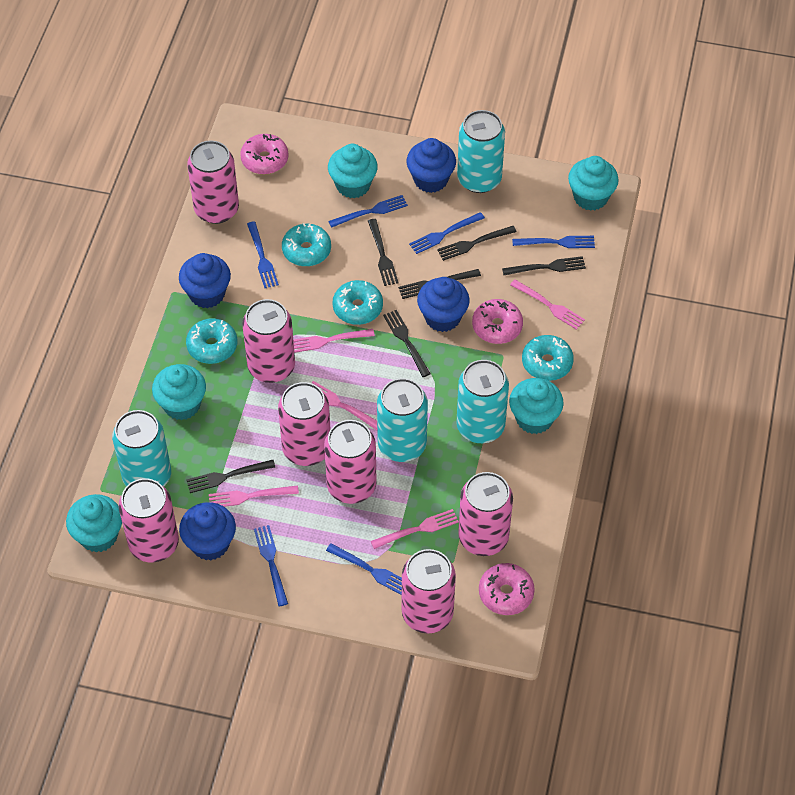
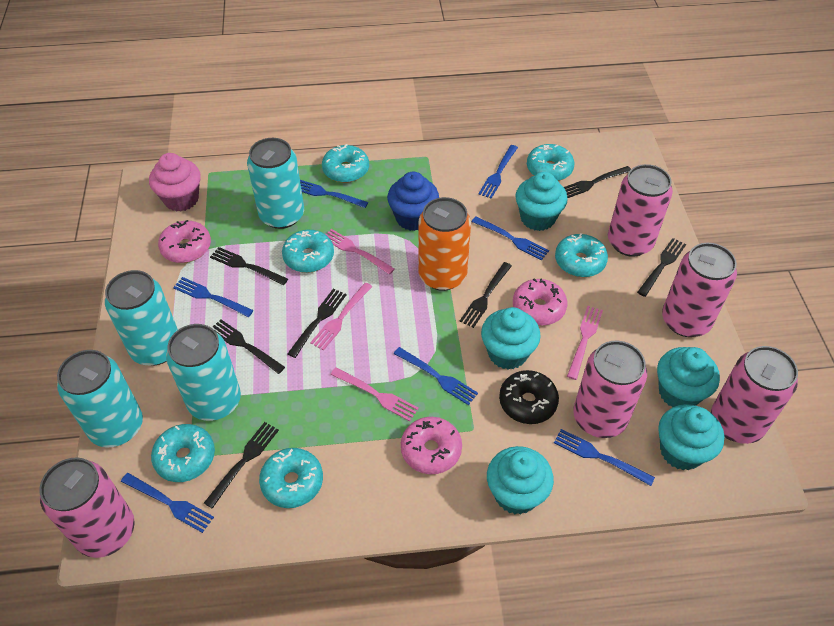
black donut: none = 0 -> [499,370,559,424] = 1
black fork: [186,460,275,493] [368,219,399,286] [383,310,431,377] [398,269,481,299] [437,226,517,261] [502,256,586,275] = 6 -> [204,422,279,509] [210,247,288,285] [213,319,285,374] [287,289,346,358] [460,262,512,328] [564,166,631,198] [637,238,686,297] = 7
blue cupcake: [179,253,231,308] [179,502,236,560] [406,138,456,193] [417,277,470,332] = 4 -> [387,172,439,231] = 1
blue fork: [247,221,279,288] [254,525,288,606] [326,543,402,595] [328,195,408,228] [409,212,485,254] [512,236,595,248] = 6 -> [121,473,214,533] [173,277,254,317] [300,180,369,208] [394,347,478,405] [471,216,549,260] [479,145,518,199] [554,429,655,486] = 7
orange can: none = 0 -> [418,197,471,291] = 1
pink can: [119,478,179,563] [187,140,239,224] [242,299,295,383] [278,382,331,466] [324,420,377,504] [402,549,456,634] [458,472,513,556] = 7 -> [39,458,135,558] [573,341,647,438] [608,164,673,257] [662,243,737,337] [711,346,798,444] = 5
pink cupcake: none = 0 -> [149,153,201,212] = 1
pink fork: [209,485,299,507] [293,329,375,353] [312,381,377,430] [371,509,459,549] [510,279,585,330] = 5 -> [310,283,372,351] [326,229,395,275] [330,367,419,421] [567,306,603,380] = 4
turquoise donut: [186,318,237,364] [282,223,331,266] [332,280,383,325] [522,335,574,381] = 4 -> [151,424,215,482] [259,448,323,508] [282,230,334,273] [322,144,369,183] [527,144,575,181] [555,233,608,277] = 6

